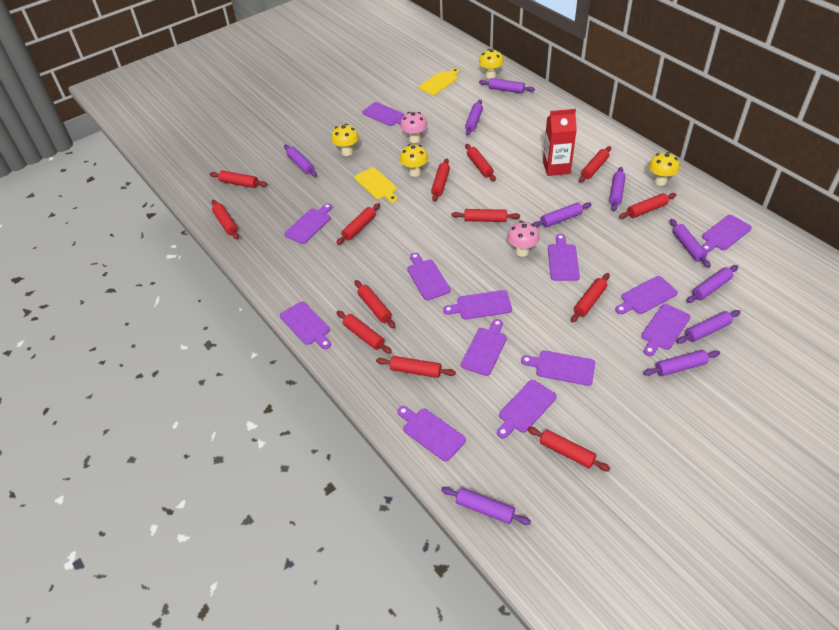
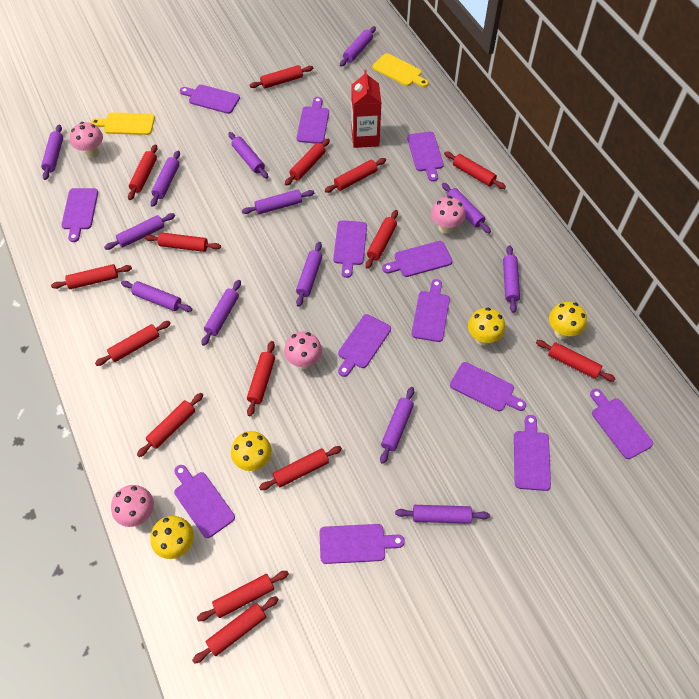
pink mushroom: [400,112,427,143] [507,221,539,257] = 2 -> [70,122,103,158] [111,485,154,527] [284,331,322,369] [431,196,465,234] = 4
purple rolling pin: [284,145,317,177] [441,487,531,525] [465,100,483,136] [479,78,535,93] [533,202,592,227] [609,167,626,211] [643,350,720,376] [670,219,711,268] [676,310,741,344] [687,265,738,303] = 10 -> [41,124,63,180] [104,213,175,250] [121,281,192,312] [151,151,180,207] [201,280,241,346] [228,132,268,179] [242,189,314,214] [296,242,322,307] [340,26,376,66] [380,387,414,464] [395,505,490,524] [442,183,491,233] [503,246,520,313] = 13
red rolling pin: [210,170,267,188] [211,200,239,239] [336,203,380,245] [336,311,392,354] [354,280,395,328] [376,356,456,378] [431,159,450,202] [451,209,520,222] [465,144,496,181] [527,427,611,471] [571,273,610,322] [579,146,611,182] [619,193,676,219] = 13 -> [51,264,132,289] [95,321,171,366] [128,144,158,200] [137,393,203,457] [145,232,221,252] [192,596,279,664] [197,571,289,621] [247,341,275,417] [249,65,313,89] [259,446,342,490] [285,139,330,186] [325,158,386,193] [365,210,398,269] [444,151,506,189] [536,340,615,382] = 15

